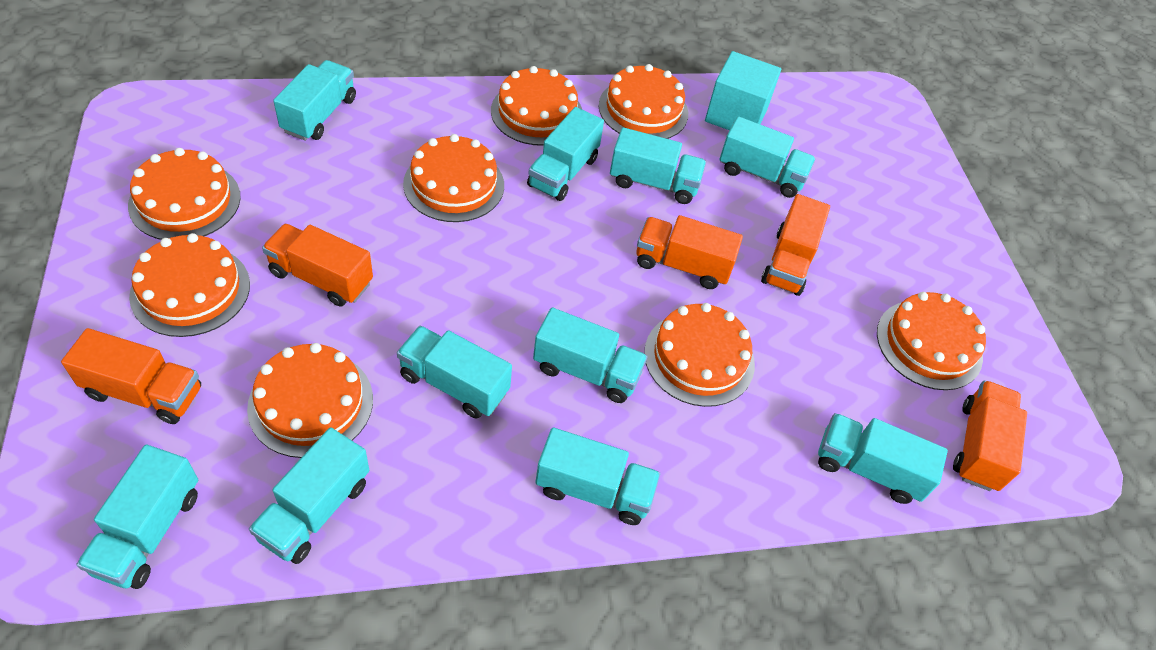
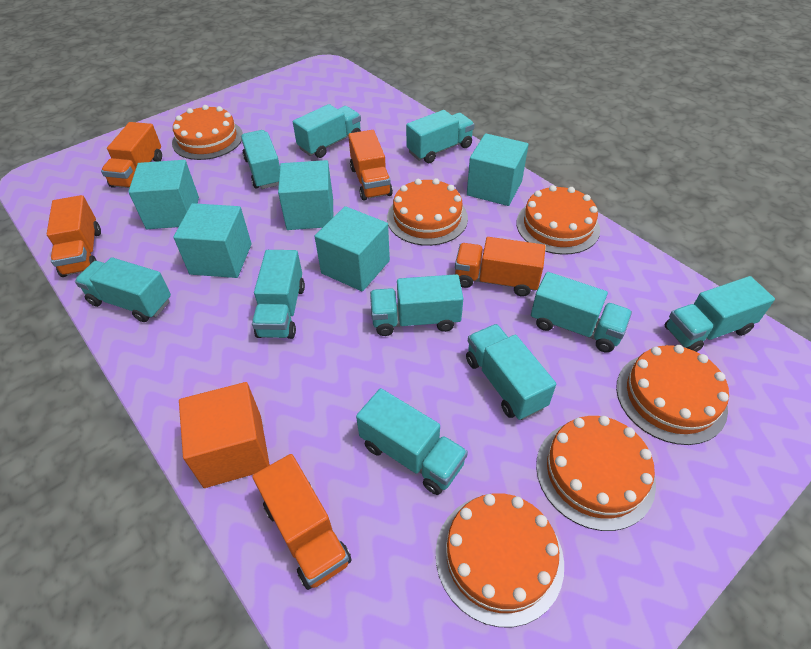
orange cake: [128,148,241,240] [129,233,250,337] [247,343,373,458] [403,134,504,222] [491,66,582,146] [599,64,688,139] [644,303,755,407] [877,292,986,390] = 8 -> [172,105,243,160] [387,178,468,246] [436,493,564,627] [517,185,600,255] [536,416,656,531] [616,345,729,445] = 6
orange cube: none = 0 -> [179,382,270,488] = 1
turquoise cube: [705,51,781,130] = 1 -> [128,160,199,229] [173,203,252,278] [278,160,333,230] [315,206,390,291] [467,133,529,206] = 5

